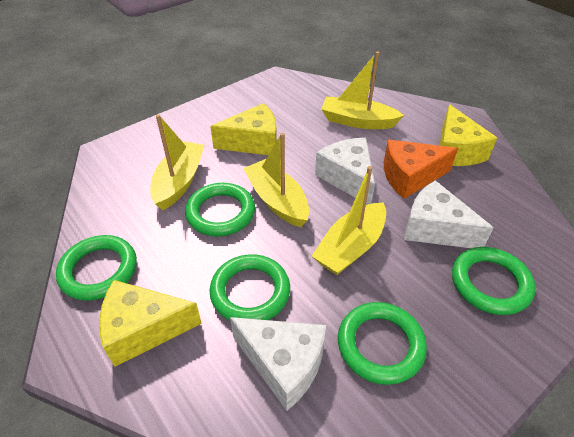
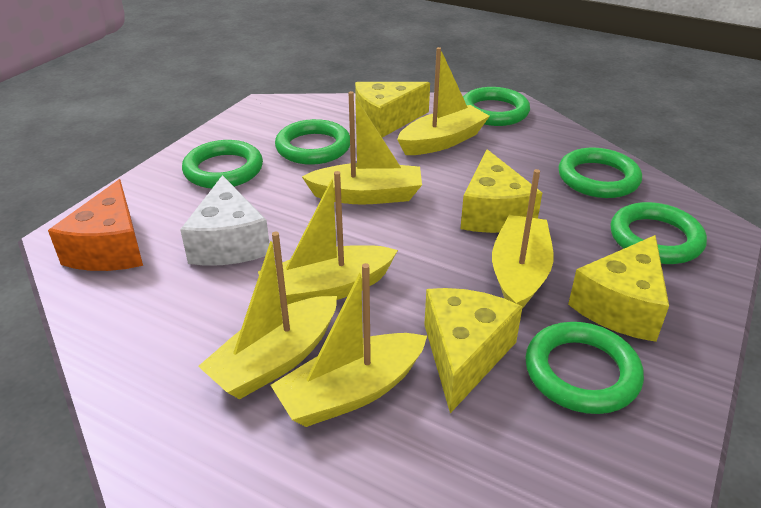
green ring: [56,235,137,301] [185,183,255,237] [209,254,290,321] [338,302,427,385] [452,247,535,315] = 5 -> [182,140,263,189] [275,119,350,165] [463,87,530,126] [525,322,644,414] [558,148,642,198] [610,202,707,264] = 6
white cheese: [230,317,326,411] [315,138,375,205] [404,180,494,248] = 3 -> [180,175,270,266] = 1
yellow boat: [150,114,204,210] [243,133,309,227] [312,166,386,275] [321,52,404,129] = 4 -> [198,232,337,399] [258,171,398,306] [271,263,427,427] [302,91,422,205] [397,47,490,155] [492,169,554,309] = 6
yellow cheese: [99,280,202,367] [210,103,277,155] [439,104,497,166] = 3 -> [355,82,430,138] [424,288,523,413] [460,149,542,233] [568,235,669,342] = 4

